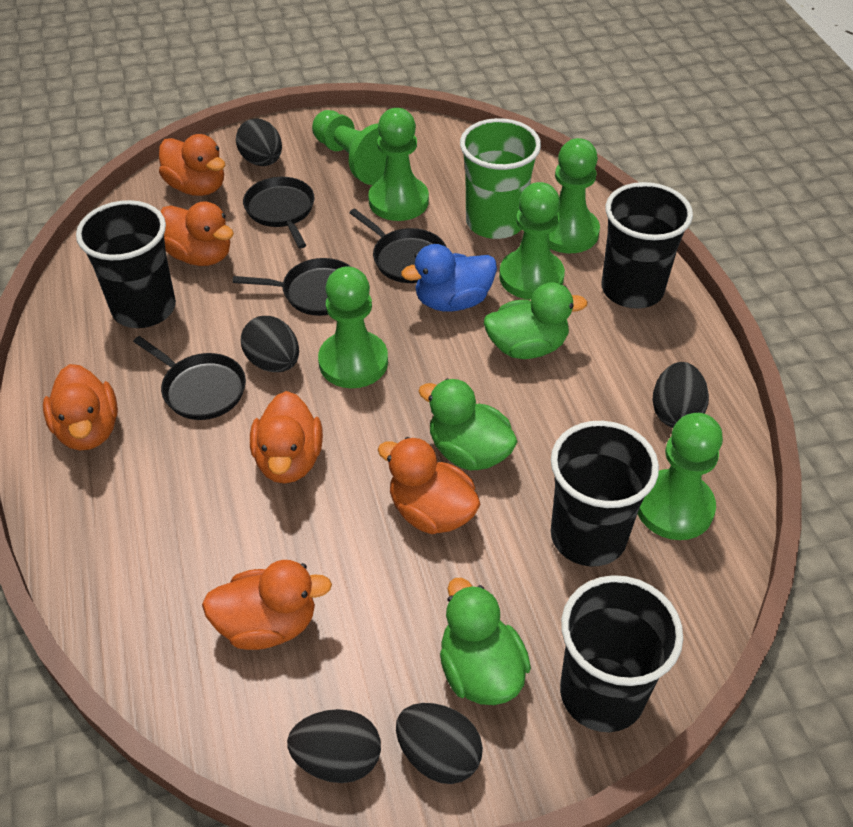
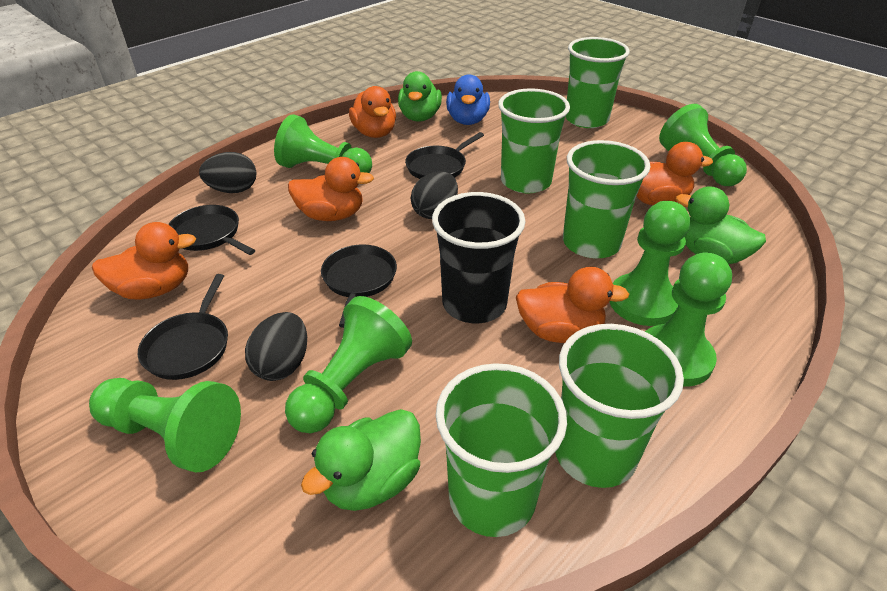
black cup: [76,200,176,328] [551,421,659,566] [560,575,683,732] [602,182,693,309] = 4 -> [432,192,526,323] = 1
black egg: [236,118,282,166] [241,316,299,372] [287,709,381,783] [396,703,483,784] [652,362,709,428] = 5 -> [199,152,257,193] [245,312,307,381] [411,171,458,219] = 3
green cup: [460,118,541,239] = 1 -> [435,363,567,537] [498,88,570,193] [555,324,684,488] [563,140,650,258] [565,37,630,128] = 5
orange duck: [43,364,118,451] [159,134,225,196] [161,201,234,266] [202,560,332,650] [250,391,323,484] [378,437,480,534] = 6 -> [92,222,196,300] [288,157,374,221] [349,86,396,138] [516,267,629,343] [636,142,713,205] = 5

